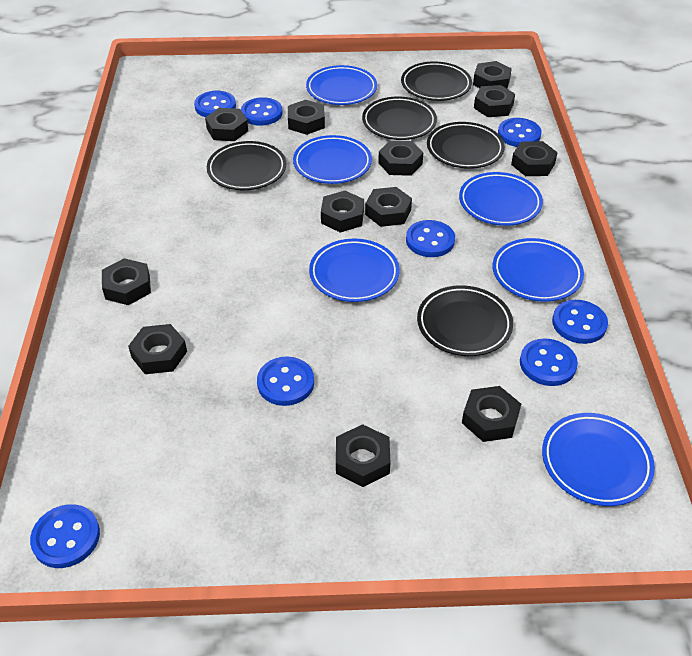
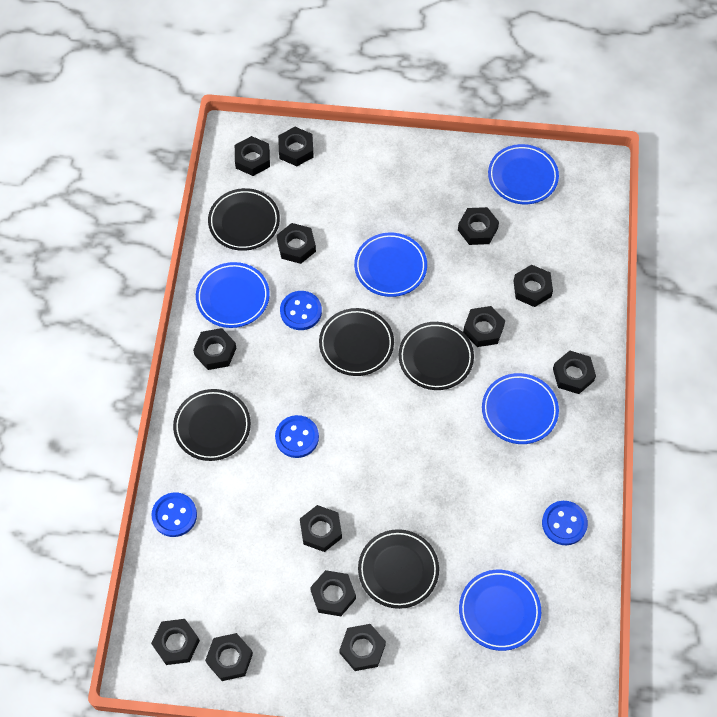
black nut: [102,258,151,305] [128,324,187,374] [205,108,248,141] [288,100,325,135] [321,191,364,233] [336,424,390,487] [365,187,412,227] [378,140,423,176] [462,386,521,442] [473,61,512,89] [474,85,515,117] [511,141,558,176] = 12 -> [151,619,200,665] [193,328,236,370] [205,633,253,681] [235,136,270,176] [277,223,316,264] [278,127,314,166] [300,505,342,552] [310,570,356,616] [339,624,386,671] [458,207,499,245] [463,306,505,347] [514,265,553,307] [553,351,596,394] = 13
blue button: [30,504,100,568] [194,91,236,117] [241,97,283,126] [257,356,314,406] [406,220,455,257] [498,118,542,147] [520,338,578,386] [552,300,608,344] = 8 -> [151,492,197,537] [275,415,319,458] [280,291,322,330] [542,501,588,545] = 4
blue plate: [293,135,372,184] [306,65,377,105] [309,239,400,302] [459,172,543,226] [492,238,584,302] [542,413,655,506] = 6 -> [196,262,270,328] [354,233,427,297] [459,570,541,651] [482,373,559,444] [488,144,559,204] = 5

